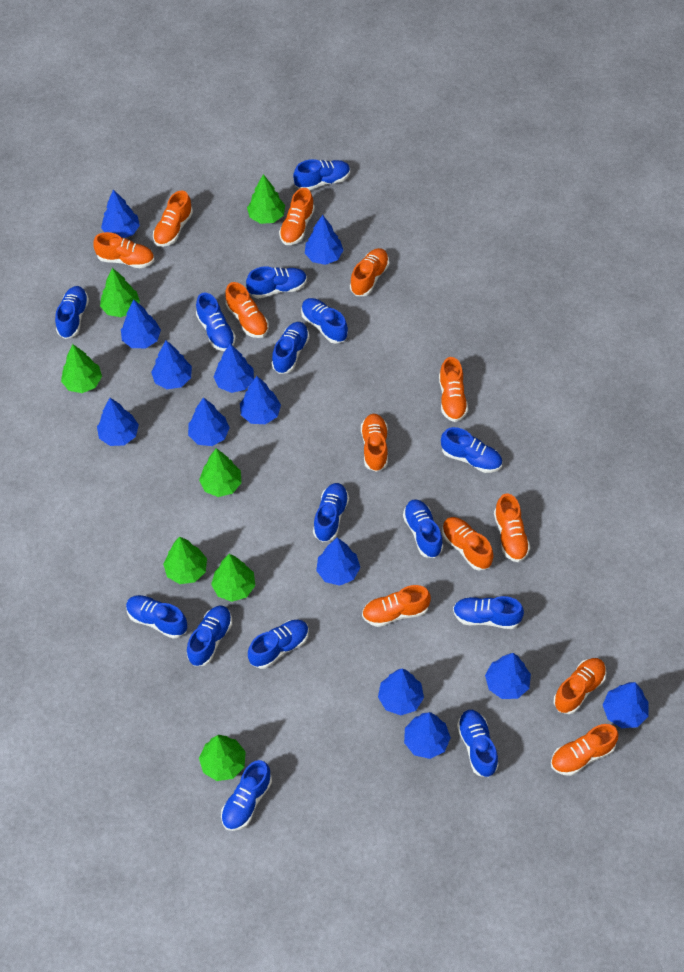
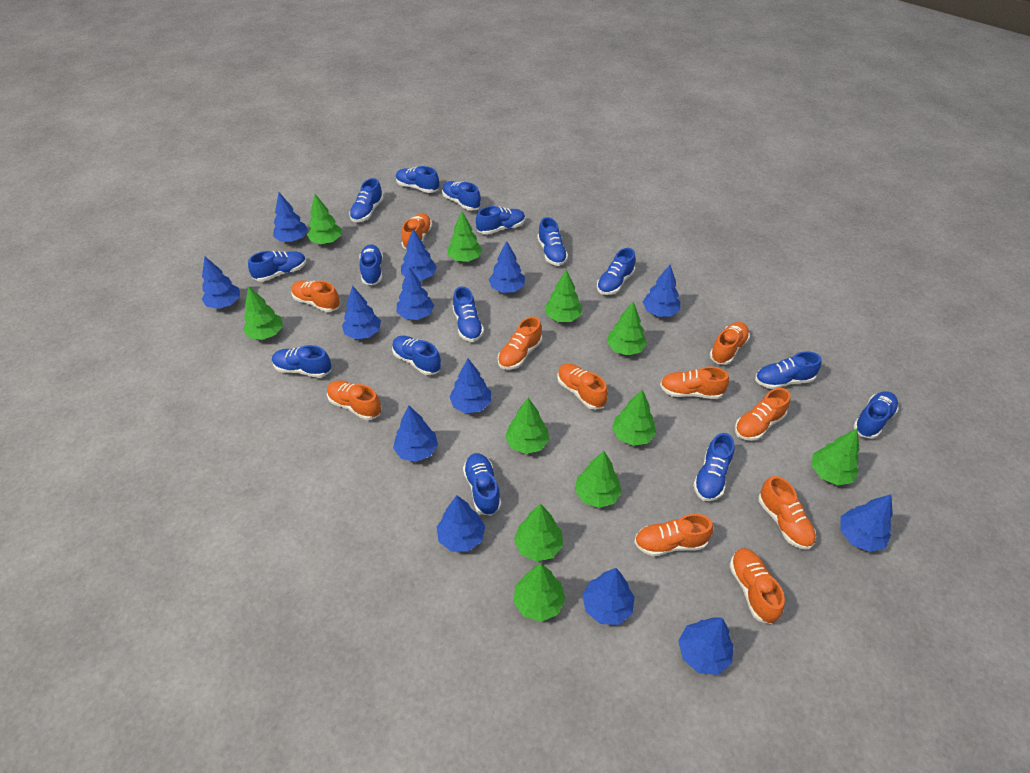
green tree: [61,344,102,393] [100,268,140,317] [163,536,207,584] [199,448,242,497] [199,735,246,781] [211,554,255,602] [247,174,285,224] = 7 -> [243,286,283,340] [307,194,341,244] [447,211,482,262] [505,398,549,454] [513,564,566,622] [514,504,563,561] [545,270,582,322] [575,451,622,508] [607,301,647,356] [612,390,656,446] [812,429,860,485] = 11
orange shoe: [93,232,154,268] [153,190,193,247] [225,282,269,338] [279,188,315,245] [350,248,389,296] [361,414,388,472] [362,585,431,627] [439,357,468,422] [442,517,493,570] [494,494,530,562] [551,724,619,776] [554,658,606,714] = 12 -> [291,280,340,312] [327,380,382,420] [402,213,432,249] [498,317,542,370] [557,363,608,410] [634,514,713,556] [660,367,729,399] [710,322,750,365] [730,548,785,624] [735,388,791,441] [758,476,816,549] = 11

